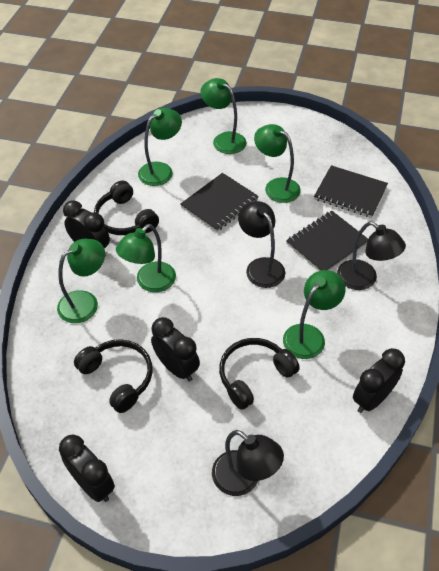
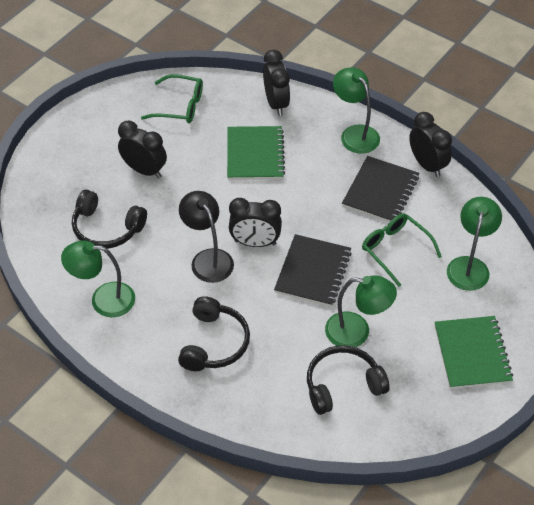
black lamp: [212,430,284,496] [238,201,285,288] [337,222,406,290] = 3 -> [179,191,234,283] = 1
black notebook: [180,173,259,232] [286,211,368,271] [314,165,388,218] = 3 -> [274,234,352,307] [342,156,419,222] = 2
green glasses: none = 0 -> [141,74,203,123] [362,214,442,287] = 2
green lamp: [57,239,105,323] [116,224,176,292] [138,108,182,186] [200,78,246,154] [254,124,301,203] [283,270,346,359] = 6 -> [61,240,135,317] [325,275,397,347] [333,67,380,154] [447,197,502,291] = 4
green notebook: none = 0 -> [227,126,285,180] [435,316,513,389] = 2

